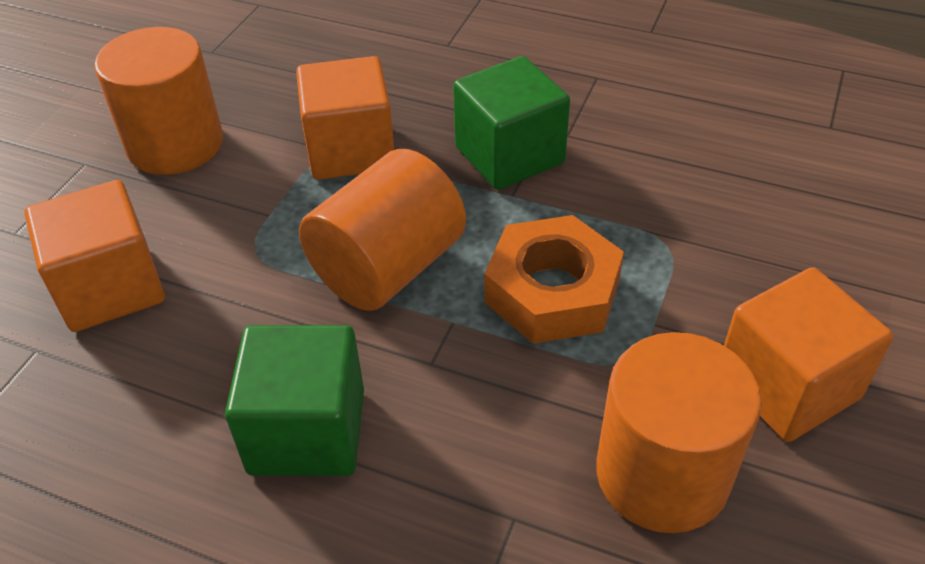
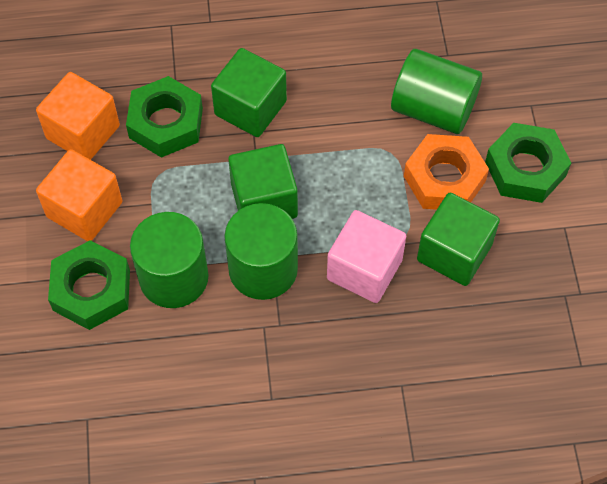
green cube: [225,325,364,476] [453,56,570,190] = 2 -> [211,48,287,137] [228,144,298,219] [417,193,500,286] = 3
green cylinder: none = 0 -> [130,212,209,308] [224,203,298,300] [391,49,482,134] = 3
green nut: none = 0 -> [48,240,130,330] [126,76,203,158] [485,123,571,203] = 3
orange cube: [25,180,165,332] [296,56,394,180] [724,267,893,442] = 3 -> [36,72,120,160] [36,149,122,241] = 2
orange cylinder: [95,27,223,175] [299,149,466,311] [596,332,761,533] = 3 -> none = 0
pink cube: none = 0 -> [327,210,406,303] = 1

